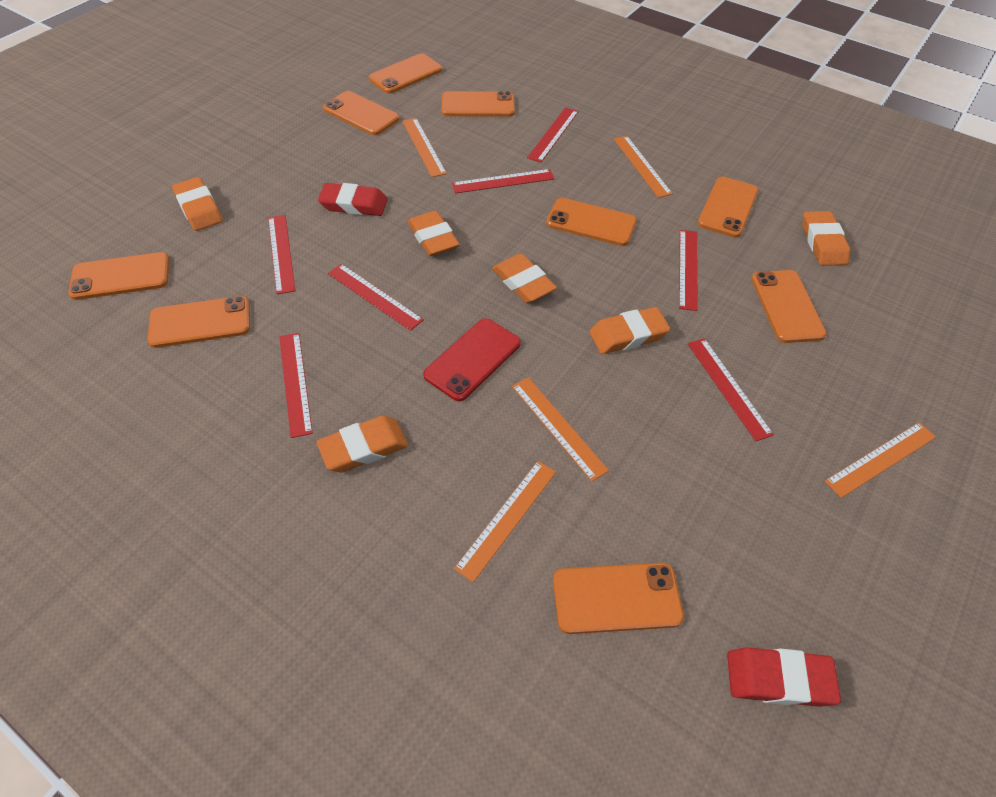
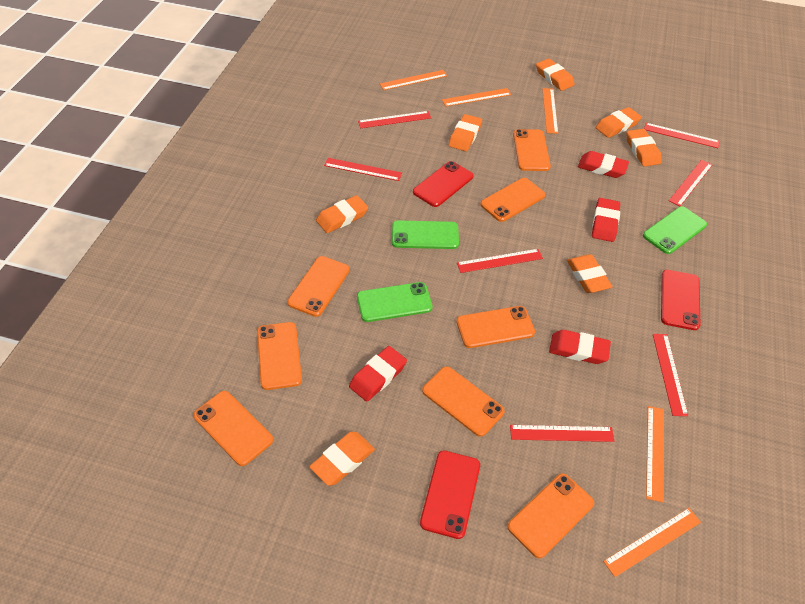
green phone: none = 0 -> [357,282,433,322] [392,220,459,249] [643,206,707,254] = 3
orange eraser: [172,177,223,231] [316,416,408,472] [408,211,460,256] [492,253,557,303] [589,307,670,354] [802,211,850,266] = 6 -> [309,432,375,486] [316,195,368,233] [449,114,482,151] [536,58,575,91] [567,254,612,293] [596,107,641,138] [626,129,662,167] = 7
orange phone: [68,252,169,300] [148,296,250,348] [323,91,399,135] [369,53,442,94] [441,91,515,117] [546,198,637,246] [553,563,684,634] [697,177,758,238] [751,270,827,343] = 9 -> [193,391,273,466] [257,322,302,390] [287,256,350,317] [422,367,505,437] [456,306,535,348] [480,178,545,222] [508,474,594,558] [513,129,551,171] = 8
red eraser: [318,183,388,216] [727,647,841,707] = 2 -> [349,346,407,402] [549,330,611,364] [578,151,629,178] [592,198,620,242] = 4
red phone: [423,318,521,401] = 1 -> [413,161,474,207] [420,450,480,539] [661,270,701,330] = 3

